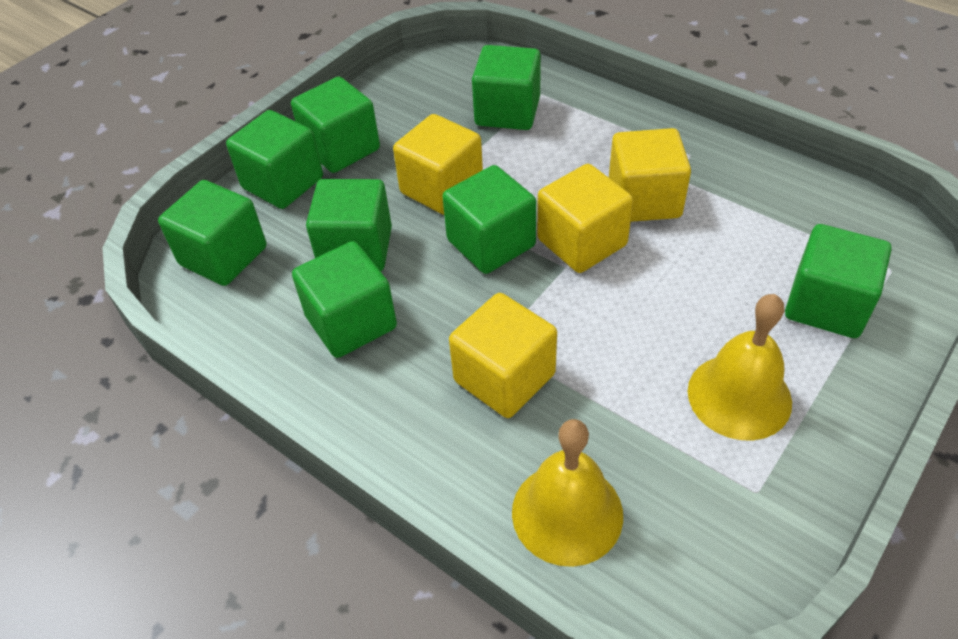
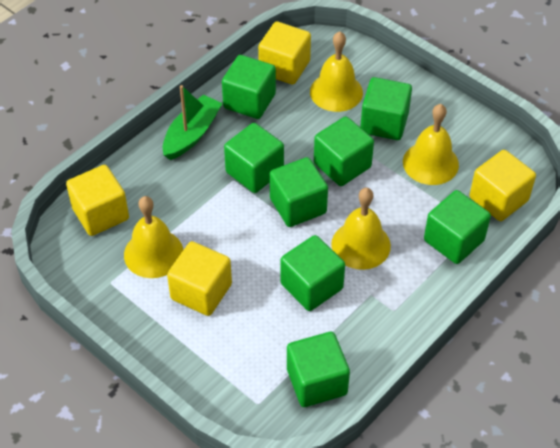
green boat: none = 0 -> [163,85,223,160] = 1
yellow bell: [512,419,623,567] [688,294,792,440] = 2 -> [124,196,183,278] [310,32,363,112] [331,188,391,270] [403,104,459,185] = 4

